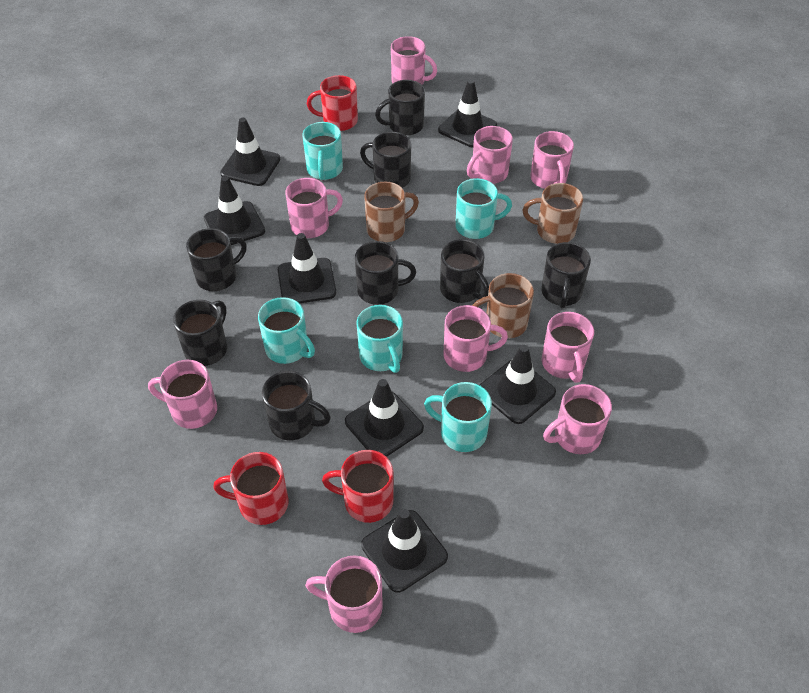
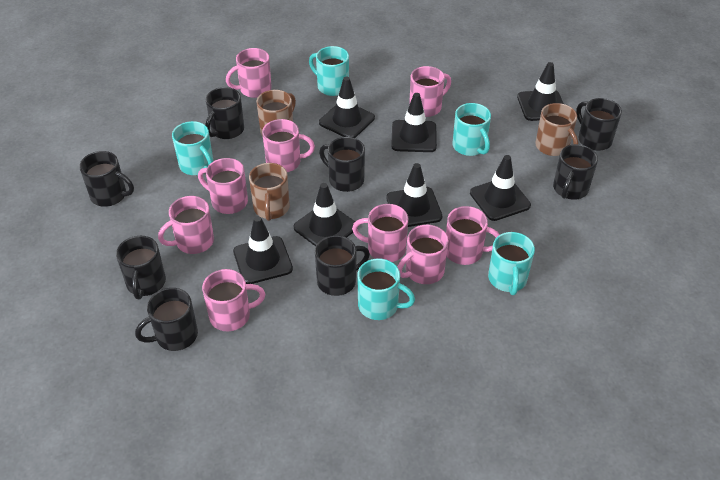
red mug: [213,452,288,525] [307,75,358,131] [322,450,394,523] = 3 -> none = 0

